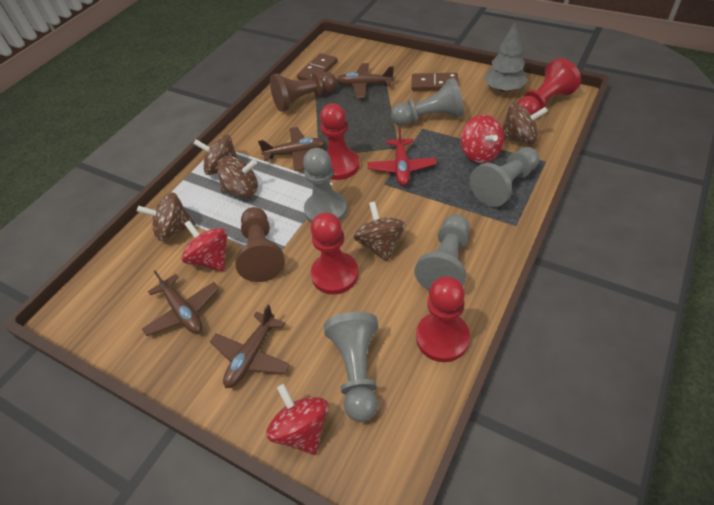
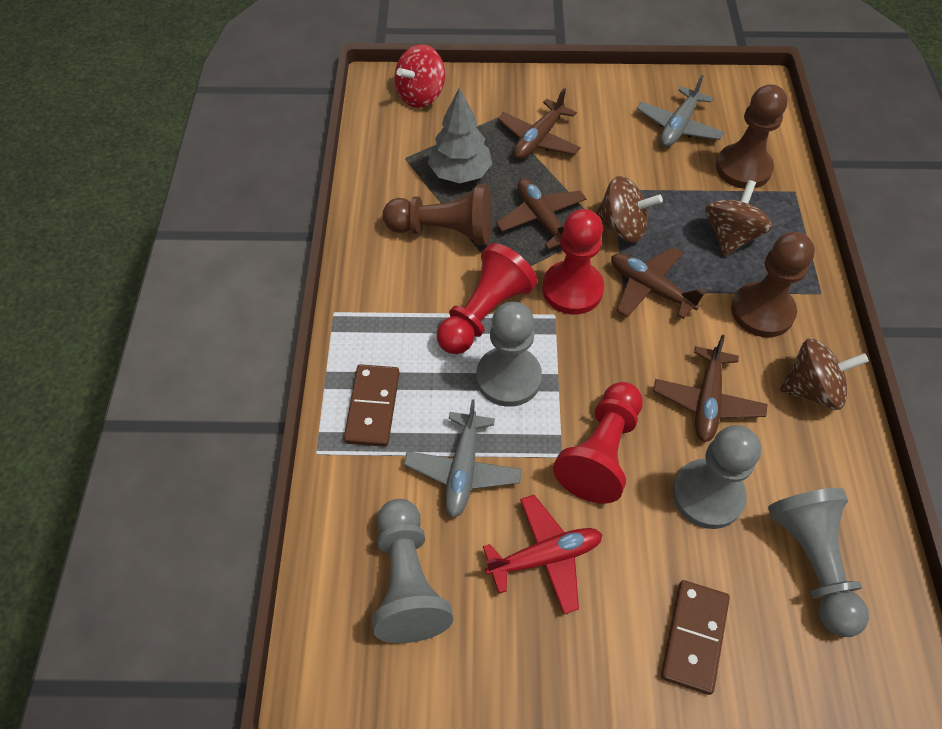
brown pawn: [235,207,285,282] [270,72,337,112] = 2 -> [383,184,492,245] [716,84,787,189] [731,232,815,337] = 3
brown spinning top: [137,192,195,241] [193,135,238,175] [217,156,258,197] [354,201,406,262] [502,103,548,144] = 5 -> [596,176,663,242] [705,180,773,256] [780,338,869,410] = 3
grey pawn: [303,148,347,223] [324,311,378,422] [391,78,464,126] [414,215,470,290] [470,147,539,207] = 5 -> [372,499,453,643] [476,302,542,407] [672,425,761,529] [768,488,869,637] = 4
grey plane: none = 0 -> [404,399,522,517] [637,75,724,147] = 2
red pawn: [310,212,359,295] [320,103,360,180] [416,276,470,362] [517,58,581,115] = 4 -> [437,243,537,354] [542,209,604,314] [553,382,643,504] = 3
red spinning top: [181,220,228,271] [266,384,329,455] [461,115,504,163] = 3 -> [394,44,445,108] = 1

